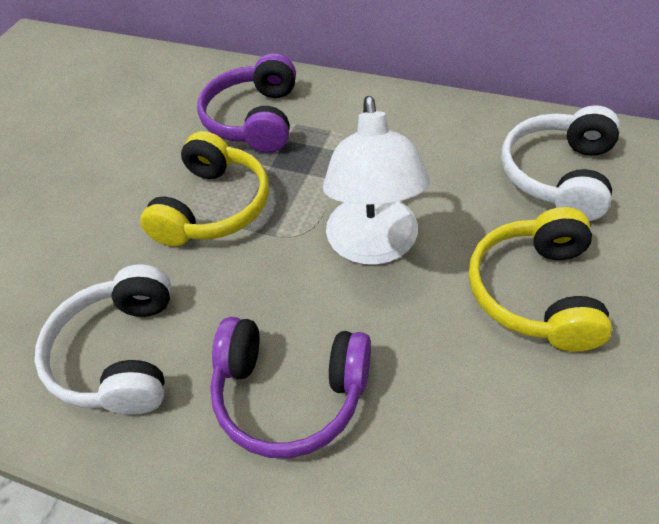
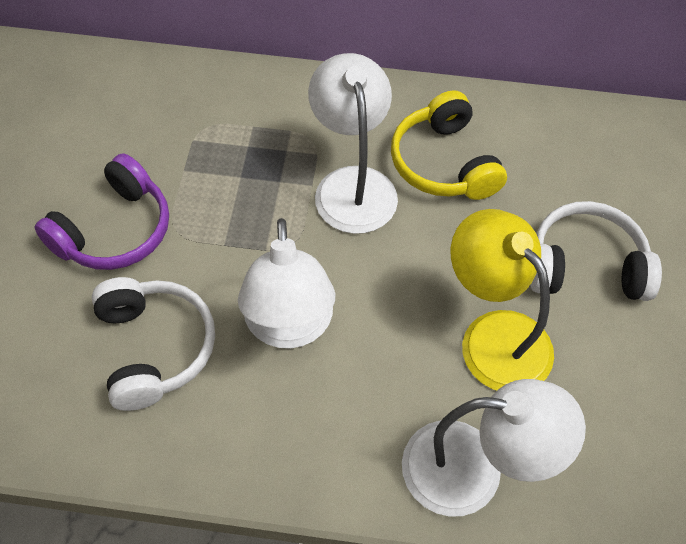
purple headphones: [197,53,296,153] [210,317,371,458] = 2 -> [35,153,169,270] = 1
white lamp: [323,96,430,265] = 1 -> [238,218,335,349] [308,53,398,234] [402,379,586,517] = 3
yellow headphones: [140,131,269,247] [469,207,612,352] = 2 -> [391,90,507,200] = 1
yellow lamp: none = 0 -> [451,209,554,391] = 1

